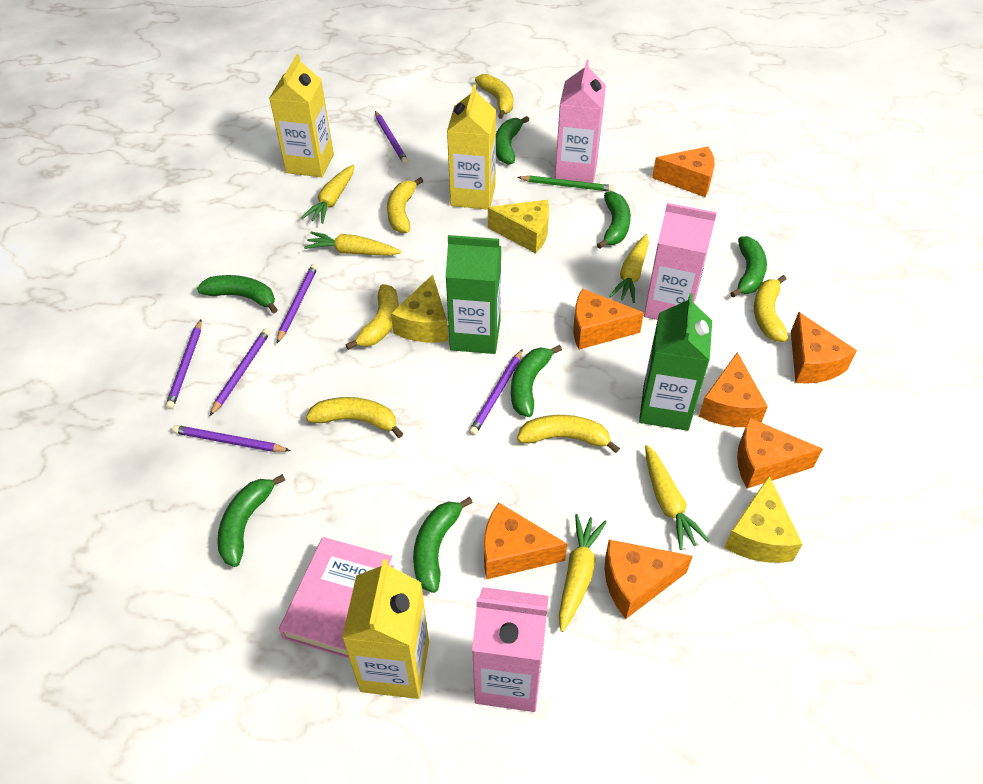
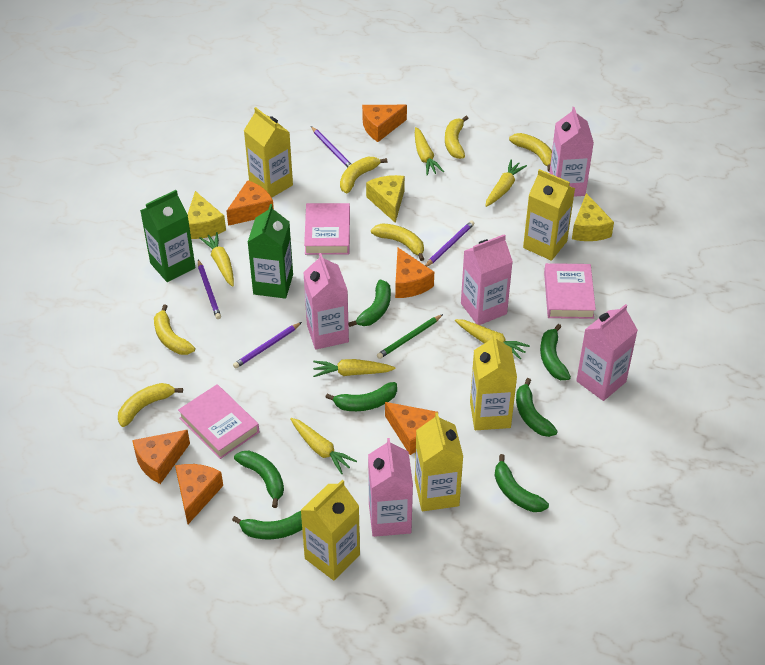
orange cheese: [484,503,567,580] [573,289,644,350] [605,540,693,619] [652,147,715,197] [699,352,768,427] [737,418,823,488] [791,312,857,384] = 7 -> [132,430,190,484] [175,464,223,524] [226,180,274,226] [362,105,407,142] [385,402,437,455] [395,248,434,298] = 6
pink book: [279,537,394,659] = 1 -> [178,384,259,459] [304,203,350,255] [544,263,596,319] = 3
pink carton: [472,587,549,712] [555,60,606,183] [644,203,717,320] = 3 -> [303,253,349,349] [368,438,413,537] [461,234,513,325] [549,107,594,197] [576,304,638,401] = 5
purple pencil: [166,319,202,409] [172,425,291,452] [210,329,270,416] [276,264,318,344] [375,111,408,164] [469,349,523,436] = 6 -> [198,260,221,319] [233,322,302,369] [311,126,351,168] [425,220,475,267] = 4
yellow carrot: [301,165,355,224] [304,232,402,256] [559,514,607,632] [609,234,649,303] [645,445,709,550] = 5 -> [199,232,234,287] [290,418,357,474] [313,359,396,377] [415,127,444,176] [455,319,530,360] [485,160,527,207] = 6
yellow carton: [269,54,334,177] [342,559,429,699] [447,84,496,210] = 3 -> [244,107,293,198] [301,480,360,580] [415,412,463,511] [470,334,517,430] [523,169,575,261] = 5

